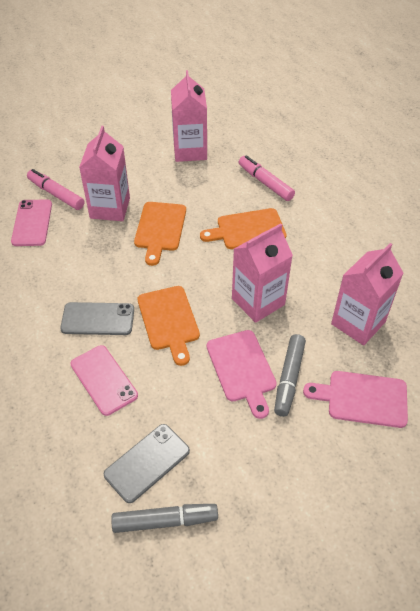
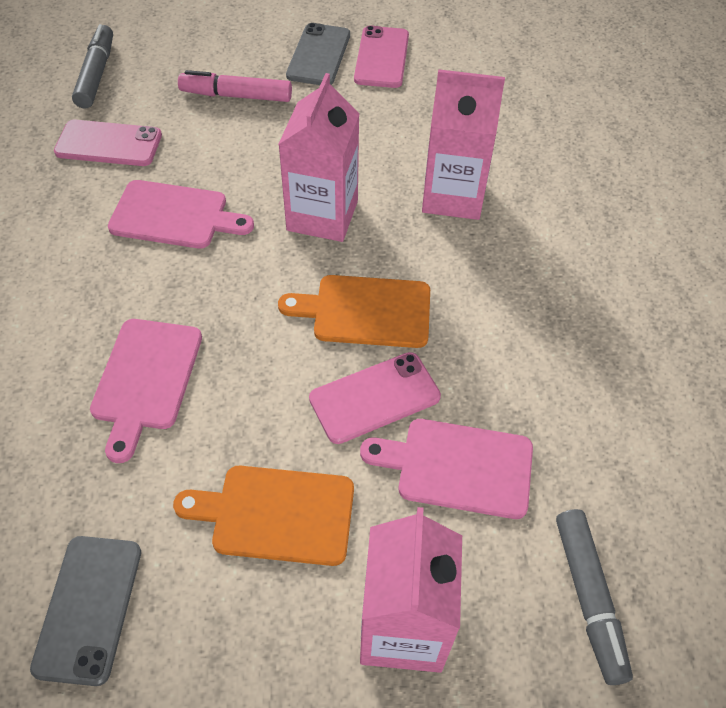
orange cutting board: [134,202,186,266] [138,286,200,366] [200,208,287,249] = 3 -> [173,466,354,566] [278,275,430,348] = 2
pink carton: [79,126,130,221] [171,70,207,162] [232,223,293,323] [331,243,404,345] = 4 -> [278,73,360,242] [360,507,462,673] [422,69,505,220] = 3
pink cutting board: [207,330,277,419] [303,371,408,428] = 2 -> [90,319,202,463] [108,180,254,249] [360,419,533,519] = 3
pink marker: [27,169,85,210] [239,155,295,201] = 2 -> [178,70,292,102] = 1
pink phone: [11,199,52,246] [70,345,138,416] = 2 -> [54,120,162,166] [309,352,441,444] [354,26,409,88] = 3

